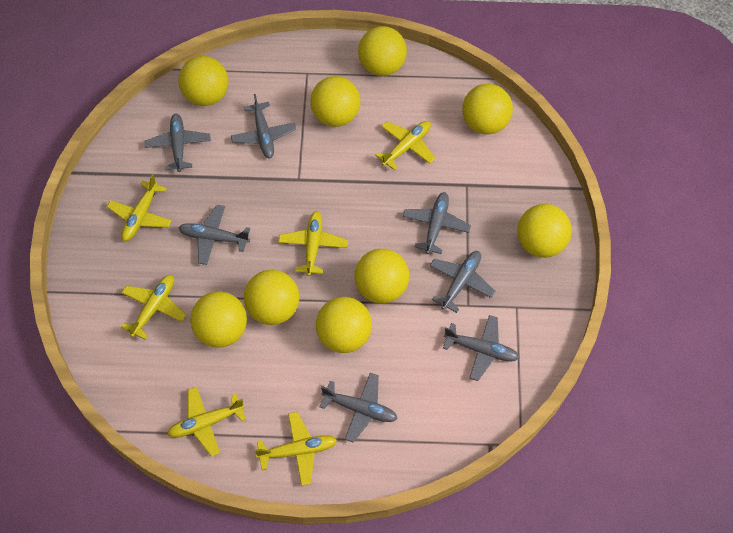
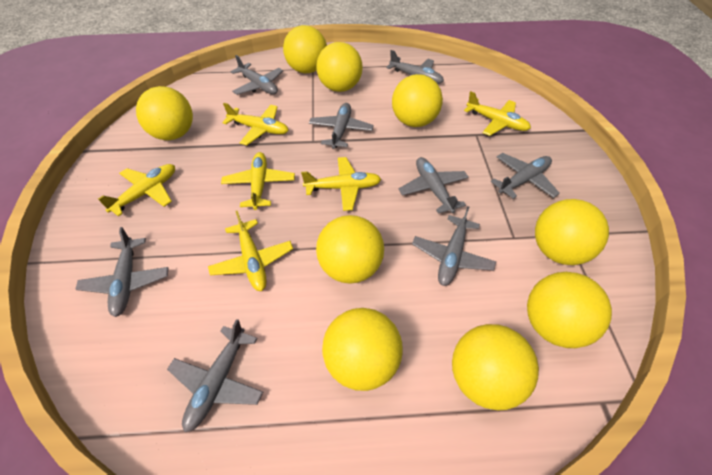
grey plane: [145,114,211,172] [179,205,250,265] [231,94,296,158] [320,373,398,443] [403,192,471,254] [429,251,495,313] [443,315,519,381] = 7 -> [75,227,169,317] [167,319,263,432] [230,55,283,95] [309,103,374,149] [386,50,444,84] [398,157,469,214] [412,206,496,286] [491,153,560,199] = 8

